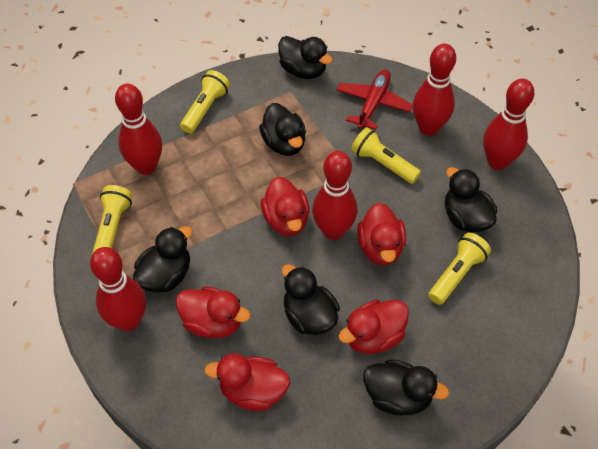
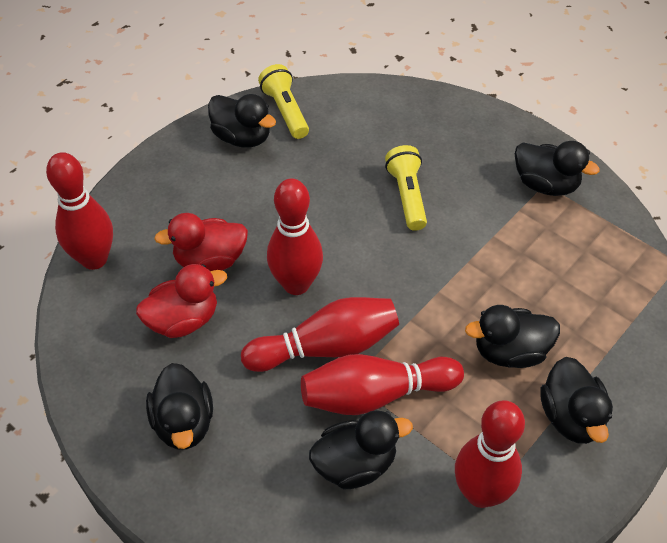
red duck: [175,287,251,338] [204,354,290,411] [261,177,309,236] [338,300,409,354] [357,203,406,265] = 5 -> [136,264,227,338] [154,213,248,272] = 2
red plane: [336,70,413,130] = 1 -> none = 0
yellow flashlight: [92,185,132,254] [180,70,230,134] [351,127,421,184] [428,233,491,305] = 4 -> [258,64,309,139] [385,145,427,231] = 2

